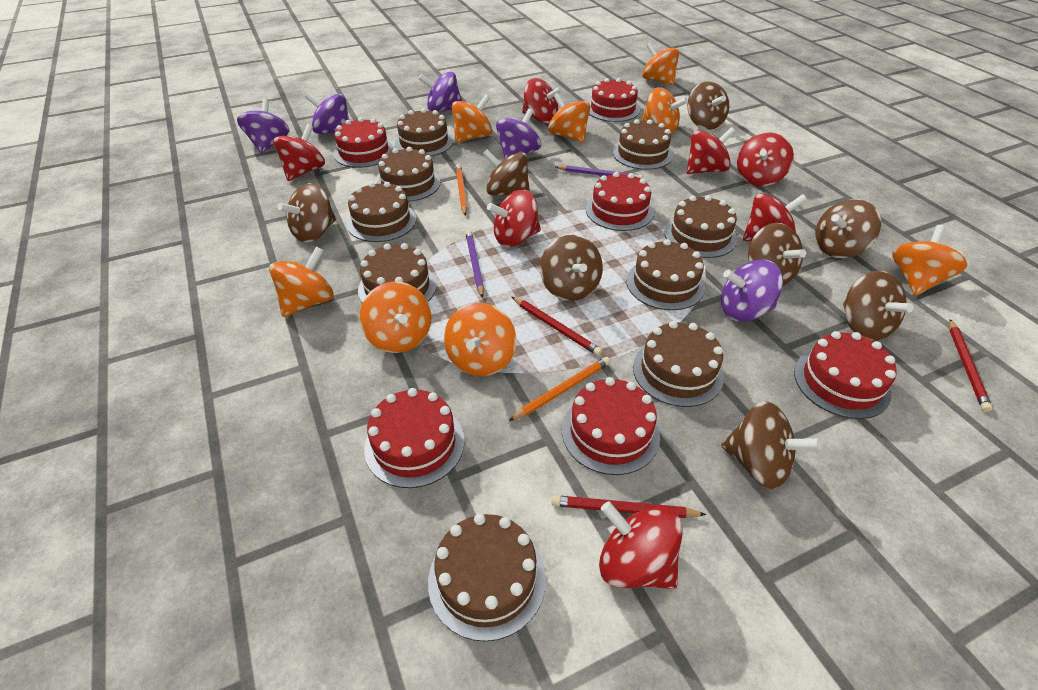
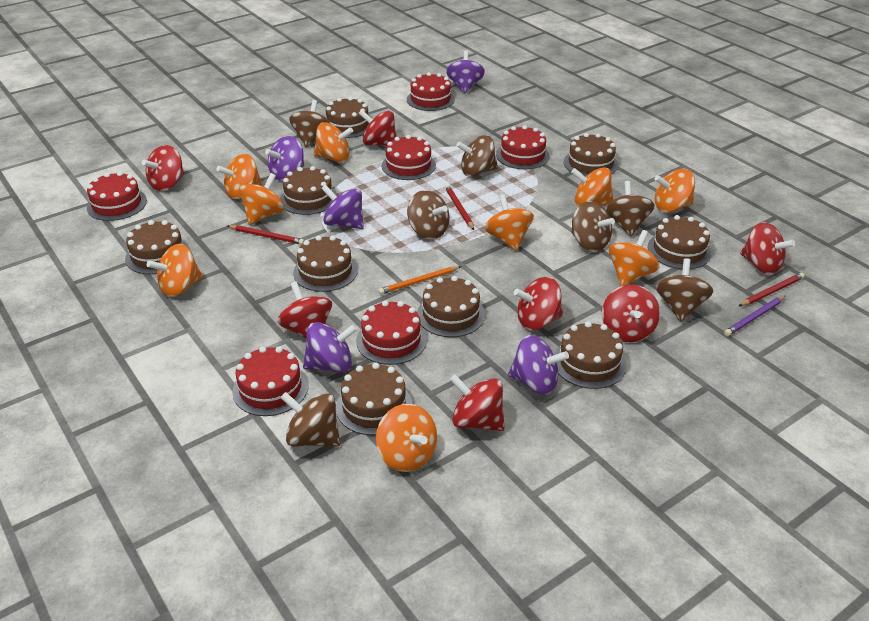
brown spinning top: [278,183,336,243] [483,149,530,196] [540,235,603,301] [687,81,729,130] [721,401,821,489] [748,223,806,285] [815,199,881,258] [843,271,914,341] = 8 -> [280,392,340,447] [289,100,331,147] [407,190,450,239] [456,135,498,177] [571,201,615,252] [604,181,655,237] [656,258,713,322] = 7
orange pencil: [456,164,467,215] [509,357,610,421] = 2 -> [378,266,461,295] = 1
orange spinning top: [269,246,334,317] [360,282,431,353] [444,303,516,376] [452,94,492,143] [548,93,590,143] [641,87,688,134] [642,42,679,85] [892,225,967,296] = 8 -> [147,244,203,297] [216,154,263,199] [239,173,284,225] [314,122,353,162] [376,404,437,472] [485,195,534,251] [571,167,613,206] [609,230,659,286] [654,169,695,212] = 9
purple pencil: [465,230,484,298] [555,165,643,179] = 2 -> [724,296,786,336] = 1

